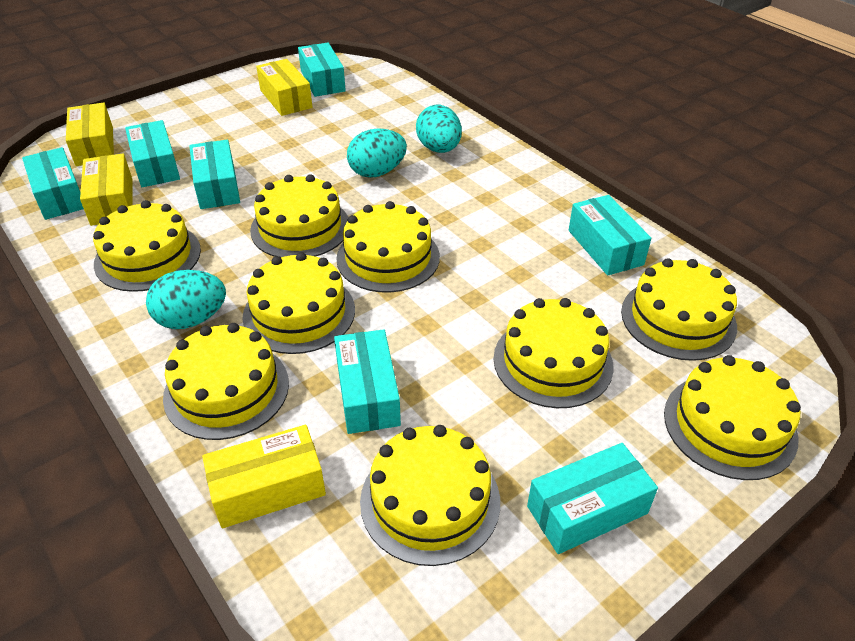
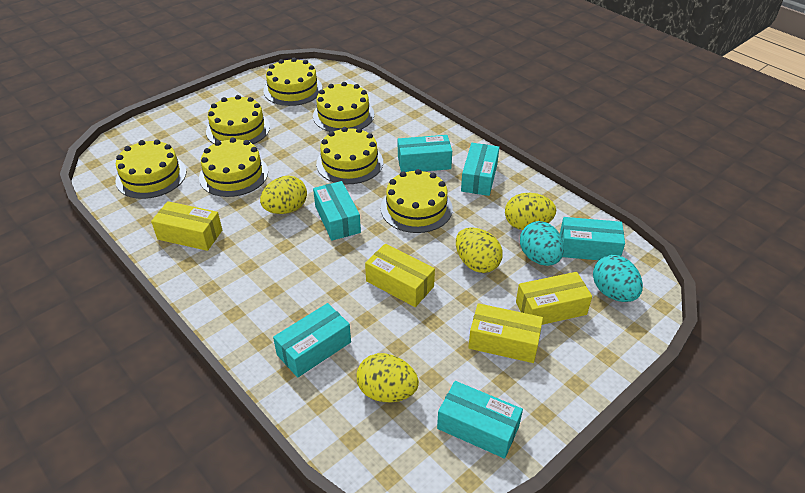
turquoise box: [22,147,84,220] [125,120,180,187] [189,140,240,209] [298,43,346,97] [334,329,401,434] [527,443,658,554] [568,195,651,275] = 7 -> [273,303,351,377] [313,181,361,241] [398,135,452,172] [437,381,523,459] [461,143,499,196] [560,217,625,260] = 6
turquoise egg: [146,270,226,329] [347,128,407,178] [416,105,462,153] = 3 -> [520,221,564,266] [593,255,643,302] = 2
yellow cake: [93,200,201,292] [163,323,289,440] [242,252,355,354] [250,174,348,258] [336,201,440,293] [360,425,500,566] [493,298,614,408] [621,258,737,361] [664,355,801,480] = 9 -> [115,139,186,199] [199,137,268,197] [206,95,270,144] [263,58,322,106] [313,82,374,132] [316,127,383,184] [381,169,453,233] = 7
yellow egg: none = 0 -> [260,176,307,214] [357,353,419,402] [456,227,503,273] [505,193,556,230] = 4

